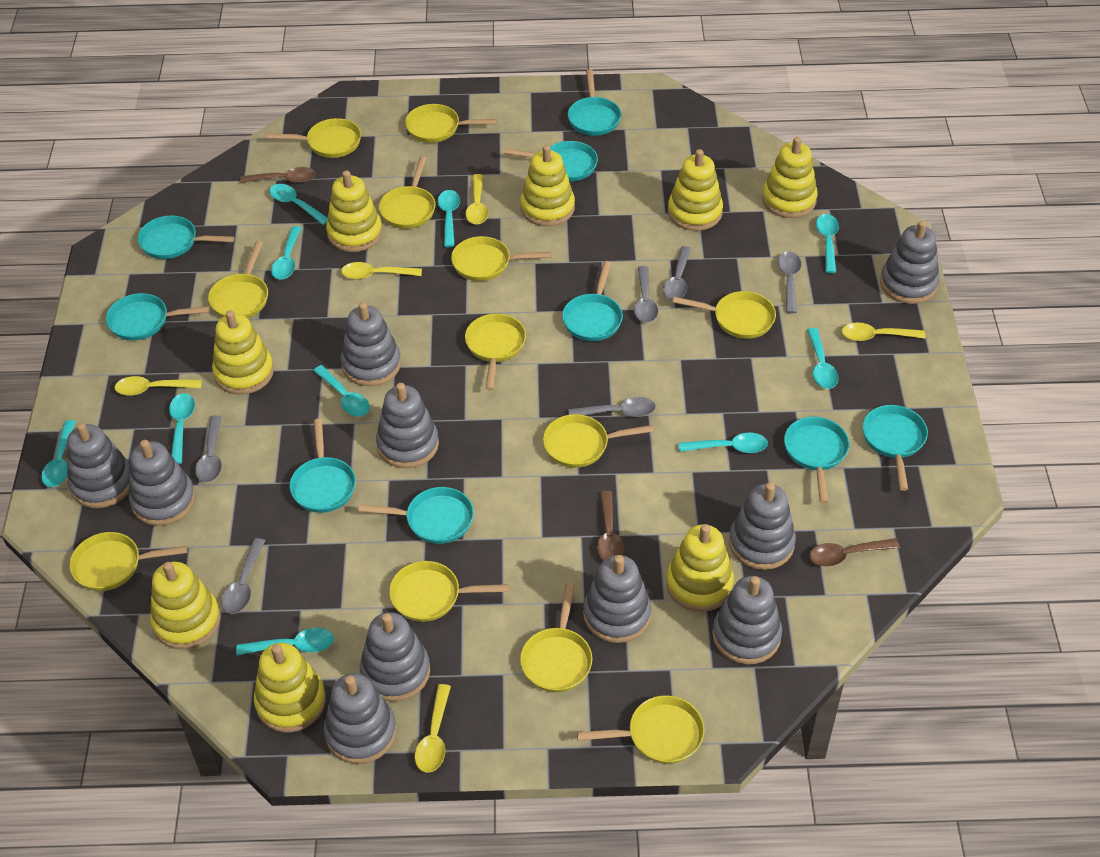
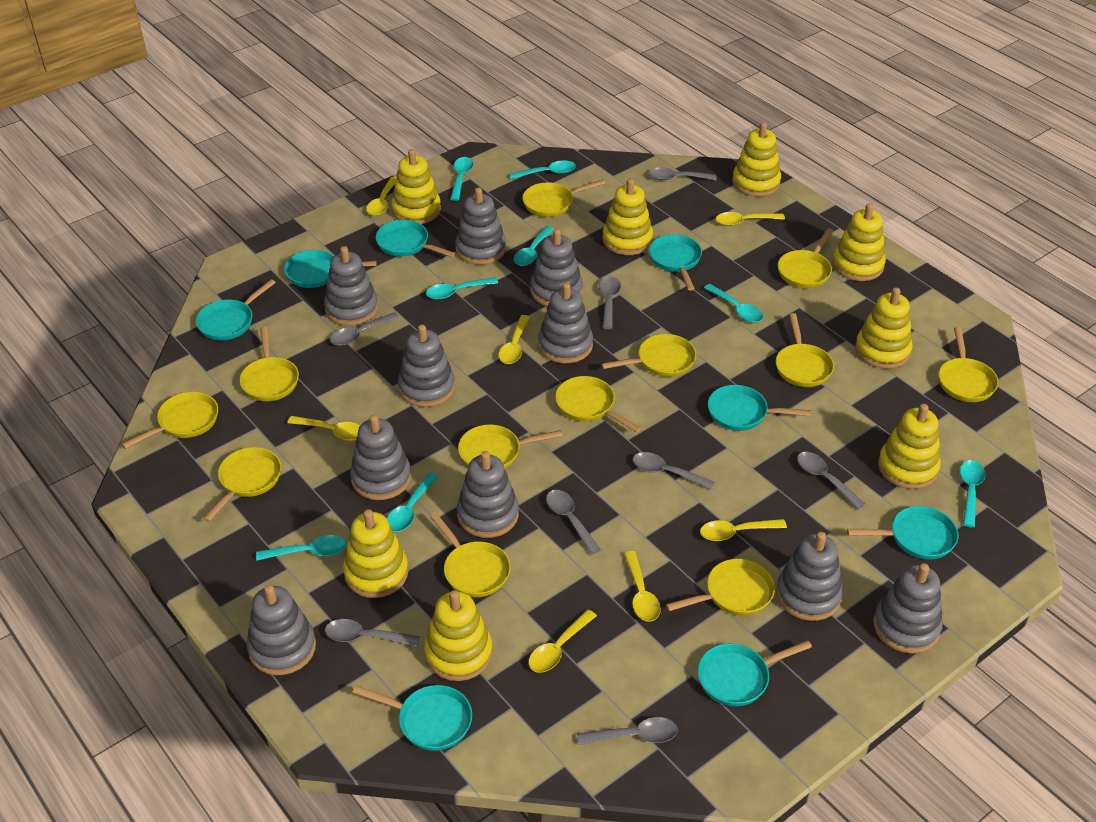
brown spoon: [240,167,316,183] [597,491,625,561] [809,538,900,567] = 3 -> none = 0
grey spoon: [195,415,222,483] [222,538,265,614] [569,397,656,417] [634,266,658,323] [663,246,691,300] [777,252,801,313] = 6 -> [325,619,420,646] [330,312,400,346] [546,490,601,555] [577,717,678,745] [599,276,621,330] [633,452,714,489] [649,167,717,180] [797,452,865,509] = 8
turquoise pan: [106,293,209,341] [137,215,234,259] [290,419,356,513] [358,487,474,544] [503,141,598,182] [562,261,623,341] [568,69,621,136] [784,417,849,503] [862,405,928,491] = 9 -> [196,279,276,341] [284,250,377,288] [352,685,472,751] [376,220,455,257] [649,234,702,291] [698,640,812,706] [708,385,811,431] [847,506,958,559] = 8
turquoise spoon: [41,420,76,487] [169,393,195,464] [236,628,334,656] [269,184,328,225] [271,226,301,280] [313,365,370,417] [437,190,460,247] [679,432,768,453] [807,328,839,389] [816,214,839,273] = 10 -> [256,535,346,561] [387,473,438,532] [426,277,498,300] [450,157,473,201] [509,160,576,179] [514,226,554,266] [704,284,763,323] [960,460,985,528] = 8
yellow spoon: [115,376,202,396] [341,262,422,279] [415,684,451,773] [465,174,488,225] [841,322,926,341] = 5 -> [287,416,360,441] [366,177,397,216] [498,315,530,364] [528,609,597,673] [624,551,661,622] [700,519,787,541] [716,212,785,226] = 7

